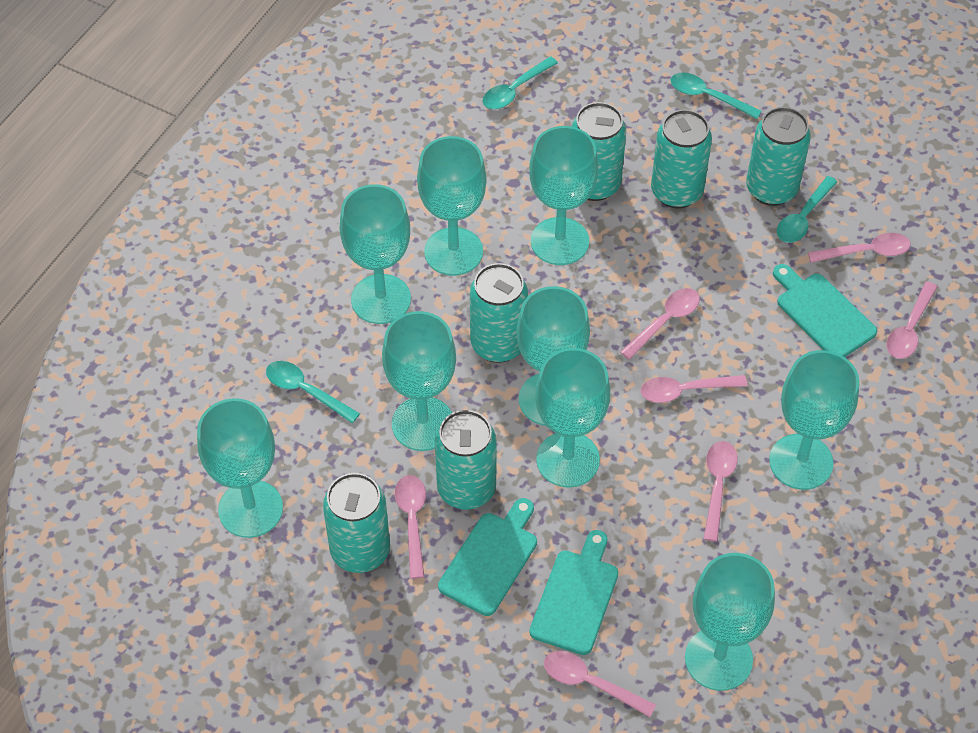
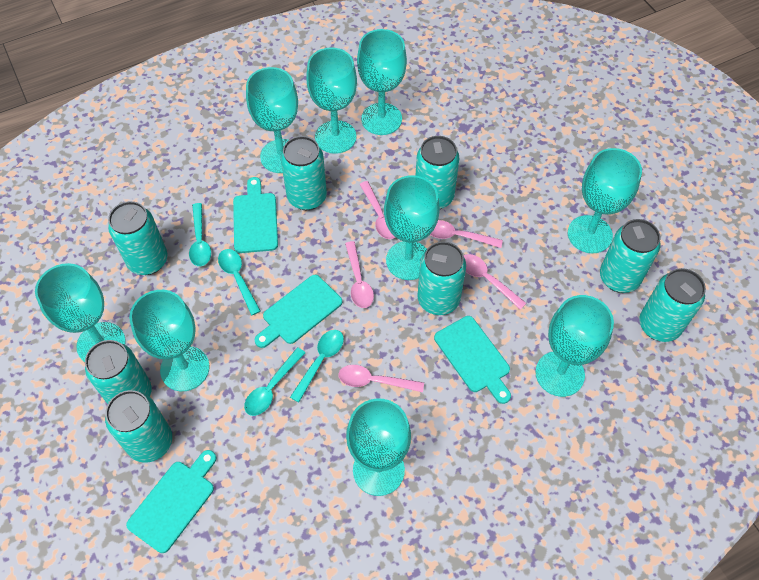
pink spoon: [395,475,426,579] [544,651,656,717] [620,288,700,360] [641,375,747,403] [704,441,738,542] [808,233,911,263] [887,281,937,359] = 7 -> [338,365,424,392] [345,241,374,308] [359,181,395,239] [430,220,503,248] [463,254,526,310] = 5
turquoise can: [323,473,390,573] [435,410,497,510] [470,263,528,363] [572,102,626,201] [651,109,712,209] [746,107,811,206] = 6 -> [85,340,151,404] [105,390,172,463] [108,201,167,275] [281,136,327,210] [415,136,460,209] [417,242,466,315] [600,219,661,293] [639,268,706,342] = 8
turquoise cutting board: [438,498,537,616] [530,530,618,655] [773,264,877,357] = 3 -> [126,450,217,553] [233,177,278,253] [255,275,342,348] [434,316,511,404] = 4

